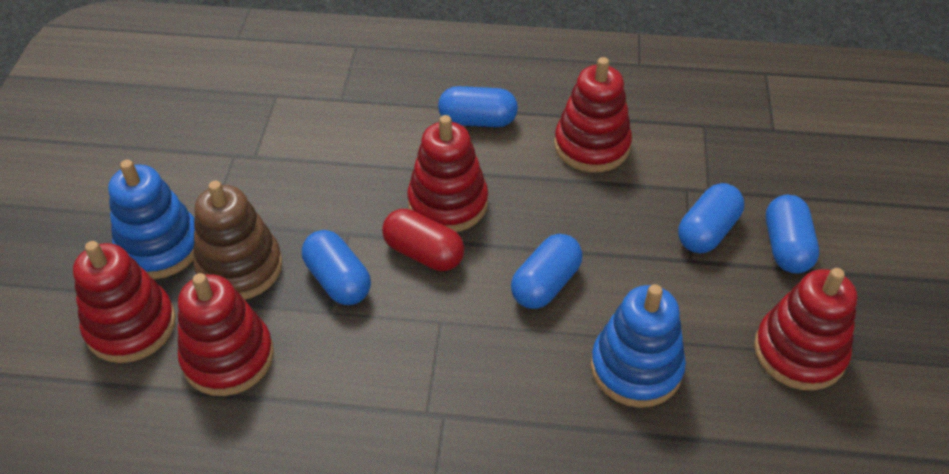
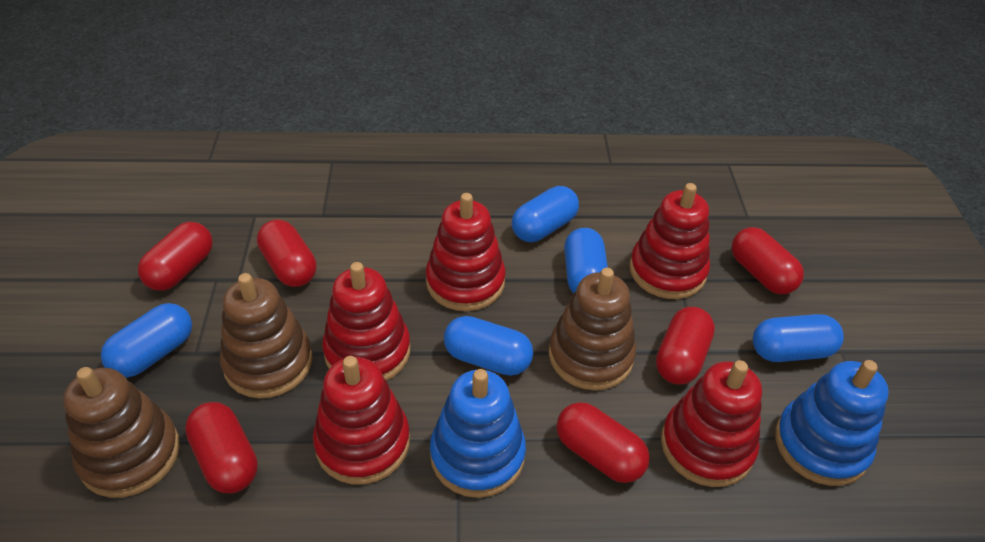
brown stacking toy: [193,181,282,300] = 1 -> [63,367,180,498] [220,273,312,398] [549,268,636,390] = 3
red capsule: [382,209,464,271] = 1 -> [138,222,213,291] [185,402,258,493] [257,220,316,287] [556,402,650,483] [656,307,715,384] [731,227,804,294] = 6

